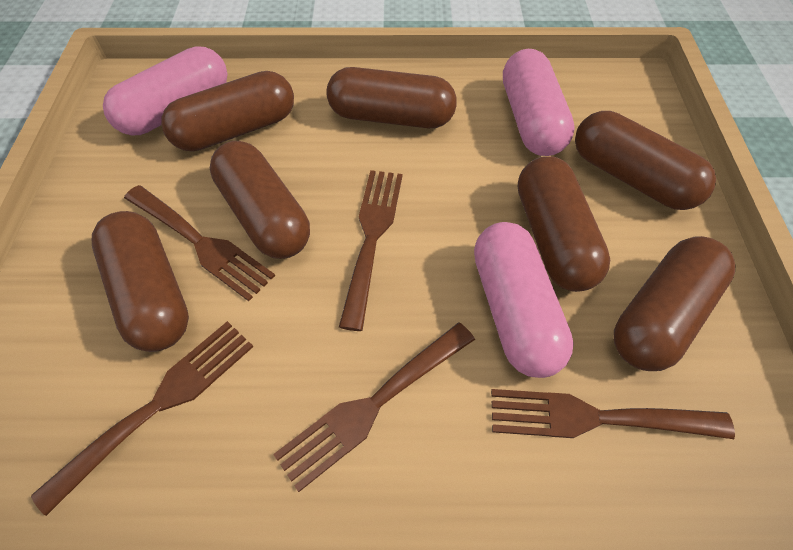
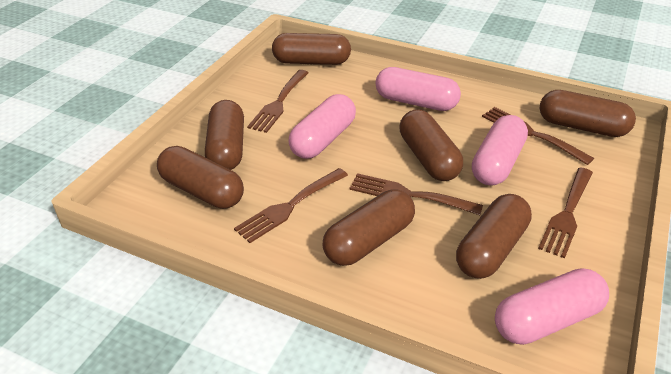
pink capsule: [103,46,227,135] [474,222,574,378] [503,49,575,156] = 3 -> [288,94,356,159] [375,67,461,111] [472,115,528,186] [495,269,609,345] = 4

